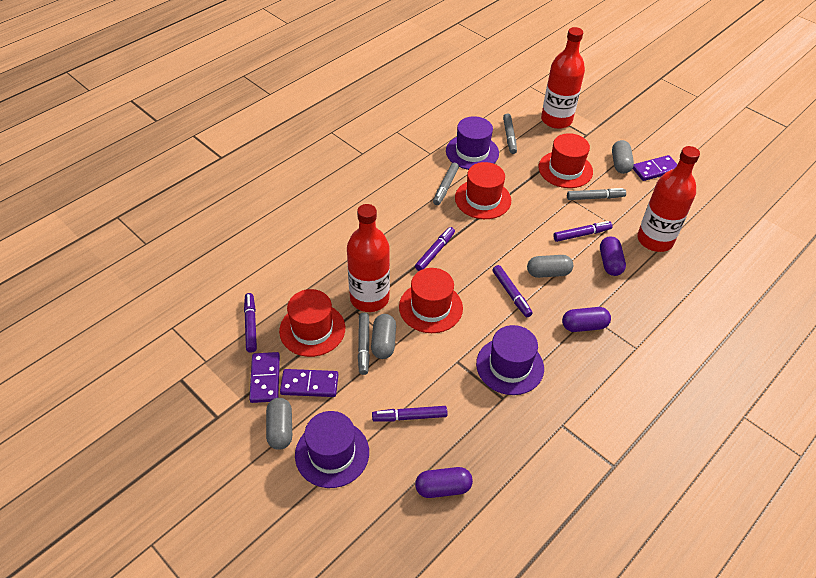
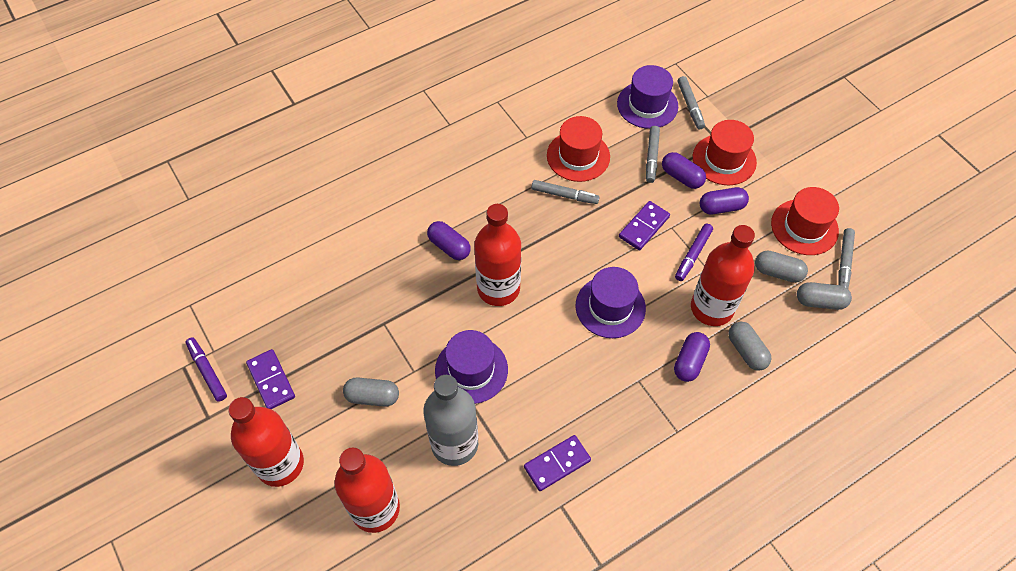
grey bottle: none = 0 -> [424,375,478,466] = 1
purple capsule: [415,467,473,498] [562,307,611,332] [600,236,626,276] = 3 -> [427,221,471,260] [662,152,706,189] [674,332,710,382] [700,187,749,215] = 4
purple marker: [244,293,257,353] [372,406,447,422] [415,227,455,271] [492,265,533,317] [553,221,612,242] = 5 -> [186,337,227,402] [675,224,713,281] = 2
red bottle: [347,204,390,312] [541,27,585,129] [637,146,700,252] = 3 -> [228,397,304,487] [334,448,400,533] [474,204,521,306] [691,225,755,326] = 4
red hat: [279,289,345,357] [399,268,463,333] [455,162,511,219] [539,133,593,188] = 4 -> [547,116,610,182] [693,120,757,185] [771,187,839,255] = 3

